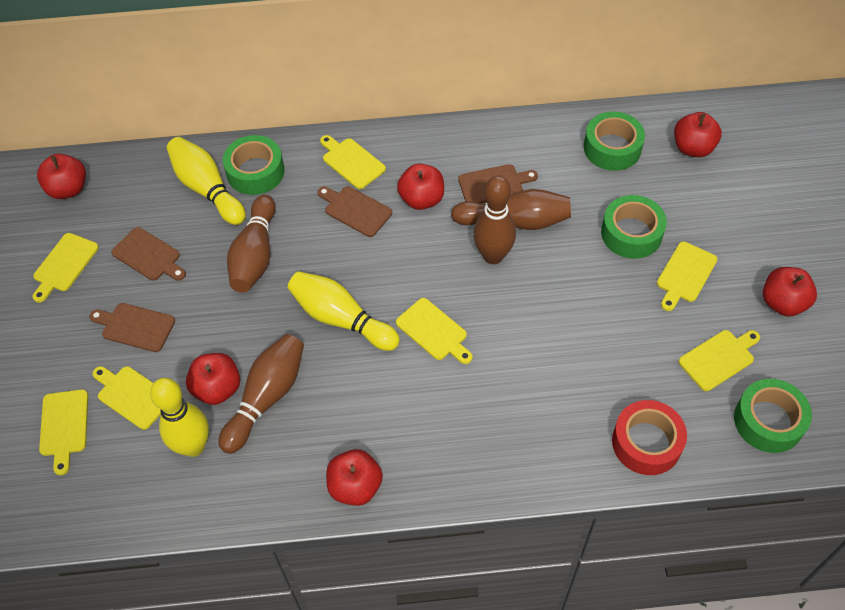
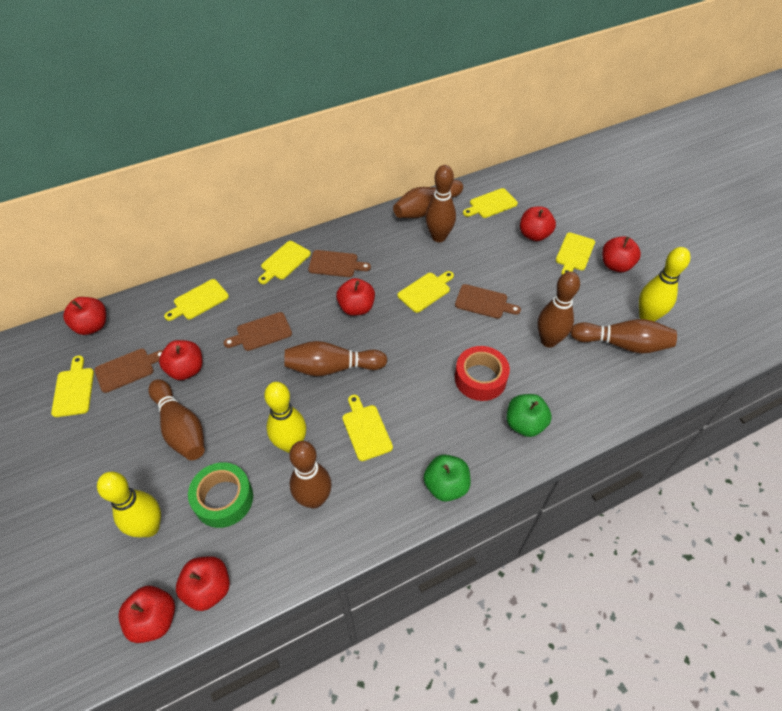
brown bowling pin: [218,334,304,454] [227,195,276,293] [451,189,571,230] [473,176,516,264] = 4 -> [148,379,205,460] [284,341,387,376] [289,441,332,509] [393,180,463,218] [425,165,456,242] [537,272,580,348] [570,319,677,354] = 7
green apple: none = 0 -> [424,454,471,502] [507,394,552,437] = 2
green tape: [223,135,284,195] [584,112,645,171] [601,195,667,259] [734,379,812,453] = 4 -> [188,462,253,528] = 1
red apple: [37,154,86,199] [186,353,240,405] [326,449,383,506] [397,163,444,210] [674,112,722,157] [763,267,817,316] = 6 -> [63,297,106,335] [118,586,175,643] [159,340,202,380] [176,556,230,611] [336,278,375,316] [520,207,556,241] [602,236,641,272] = 7

